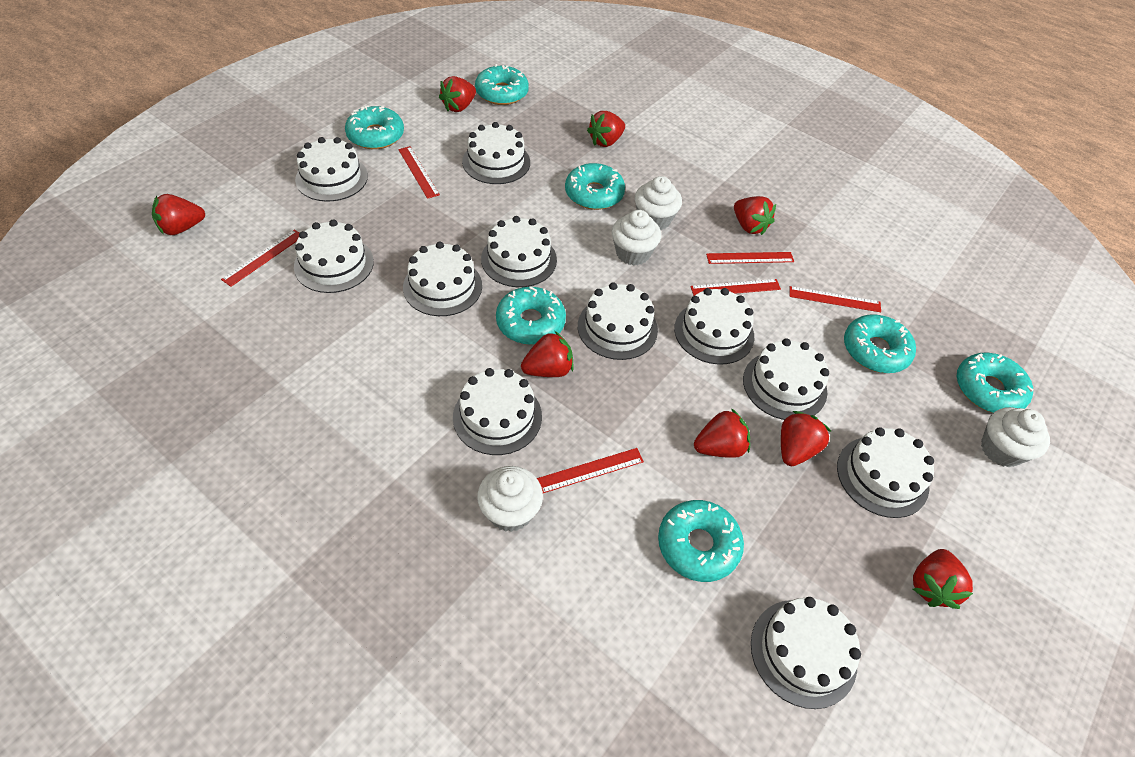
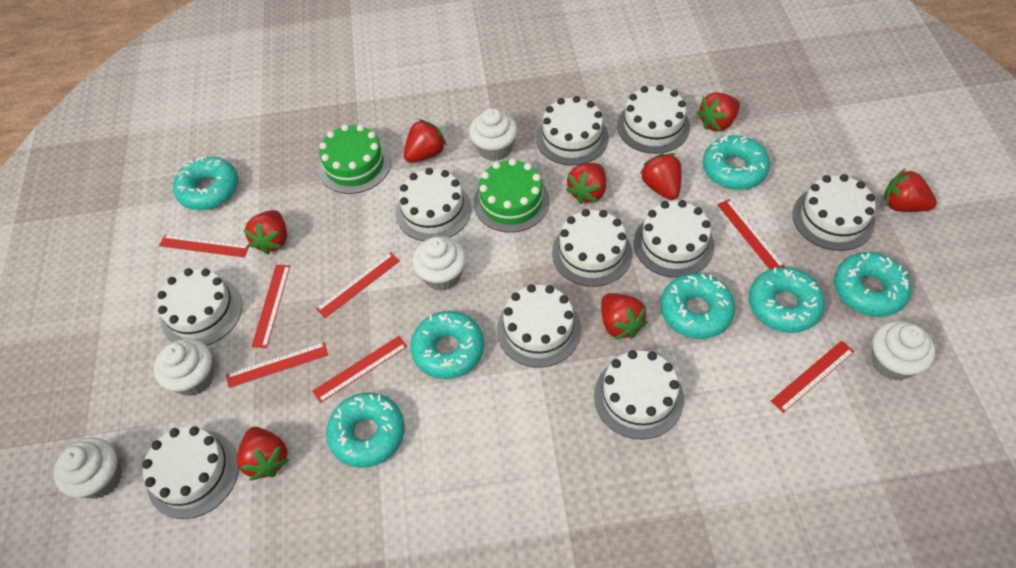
green cake: none = 0 -> [318,124,391,194] [474,158,550,232] = 2
red ruler: [221,230,299,287] [398,146,440,199] [537,448,644,493] [690,279,781,296] [706,252,794,264] [789,286,881,312] = 6 -> [159,234,249,258] [226,342,328,388] [252,265,290,348] [312,336,407,403] [316,252,400,318] [717,199,785,269] [771,341,855,413] = 7
white cake: [294,220,374,293] [295,137,368,202] [403,242,482,316] [453,368,542,455] [462,122,530,184] [481,216,557,287] [578,282,658,360] [674,288,754,365] [743,338,829,420] [751,597,861,709] [837,427,934,518] = 11 -> [142,426,239,519] [157,268,242,346] [396,168,472,241] [497,284,581,368] [536,96,609,165] [552,209,632,287] [594,350,684,439] [617,85,690,154] [634,200,715,278] [793,174,876,251] = 10
white cupcake: [477,466,543,532] [612,210,661,266] [635,176,682,230] [981,407,1050,467] = 4 -> [53,437,122,499] [153,338,214,396] [412,236,466,291] [469,108,518,161] [872,321,936,381] = 5

